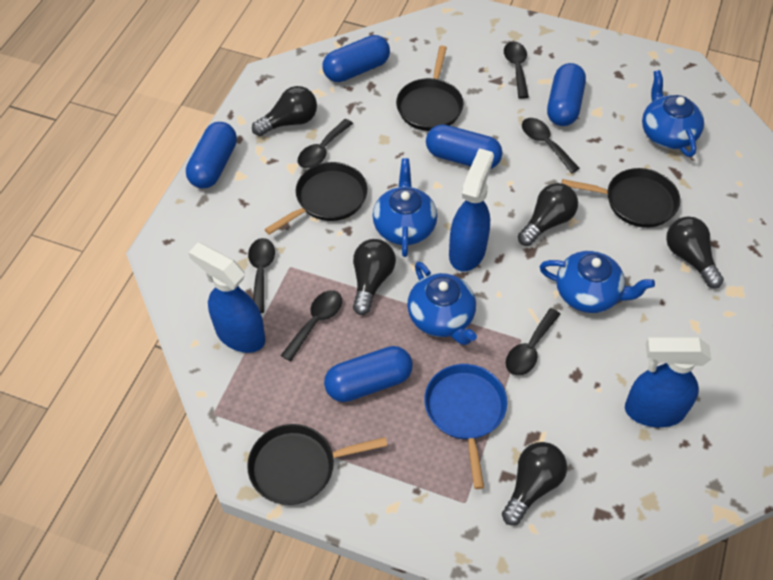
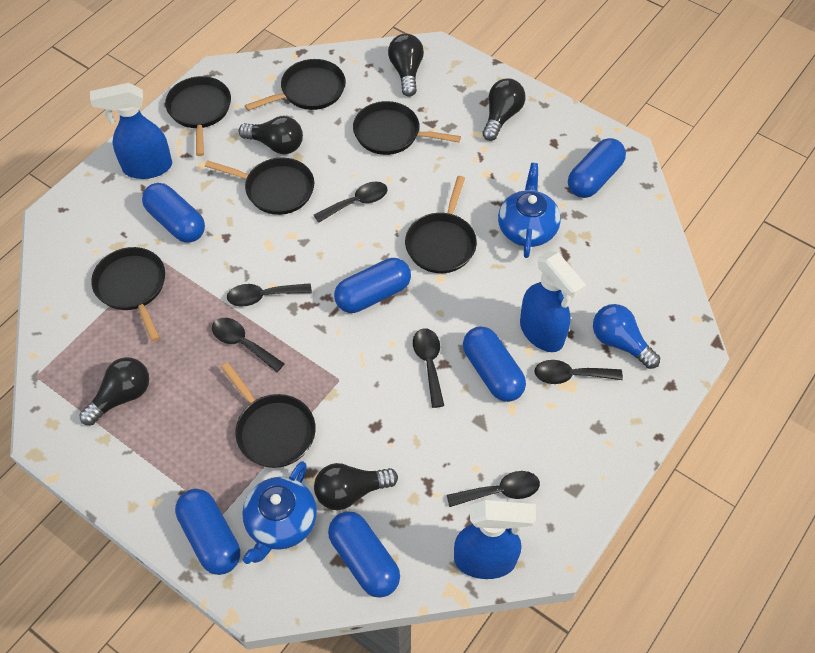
black pan: [247,424,388,505] [264,162,367,235] [396,46,464,131] [561,168,680,228] = 4 -> [91,247,165,342] [165,76,231,156] [205,157,314,215] [221,362,316,468] [245,59,346,111] [353,101,461,155] [405,176,477,273] = 7
blue capsule: [186,122,237,189] [322,35,390,82] [324,346,413,402] [426,125,502,169] [547,63,586,126] = 5 -> [142,183,205,243] [175,489,240,575] [328,511,400,598] [334,258,411,313] [463,326,526,402] [568,138,626,198] = 6
blue light bulb: none = 0 -> [593,304,660,369] = 1
blue pan: [424,364,507,489] = 1 -> none = 0
blue teapot: [373,158,437,257] [407,262,477,345] [540,251,655,313] [642,70,704,157] = 4 -> [242,461,317,564] [498,163,561,258] = 2

